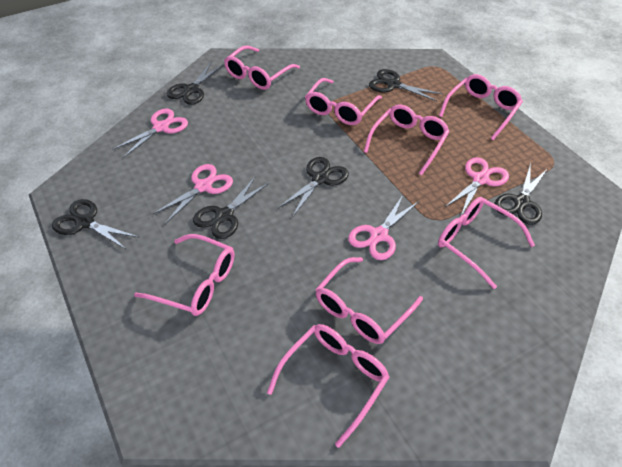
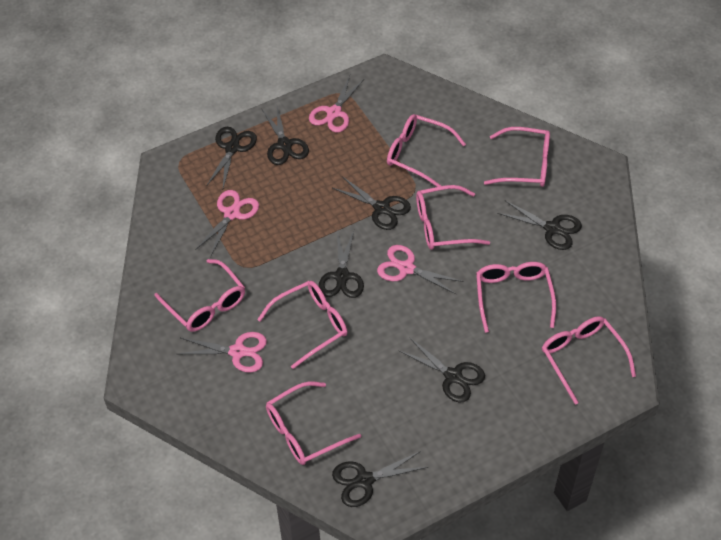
black scissors: [52,199,140,250] [167,61,224,105] [193,176,269,239] [278,157,349,217] [369,69,443,102] [495,163,547,225] = 6 -> [207,127,257,188] [261,106,309,165] [319,230,364,298] [332,451,428,507] [333,176,411,230] [398,337,485,402] [497,201,582,250] = 7

